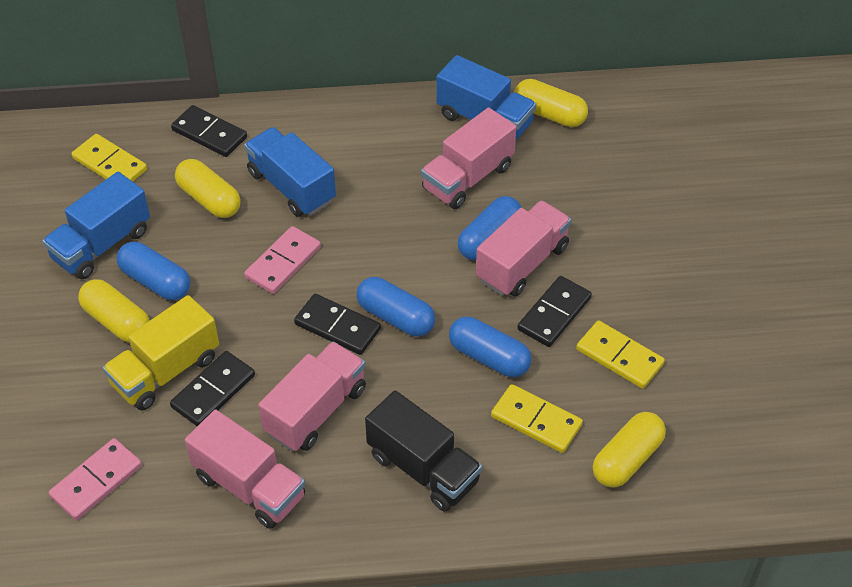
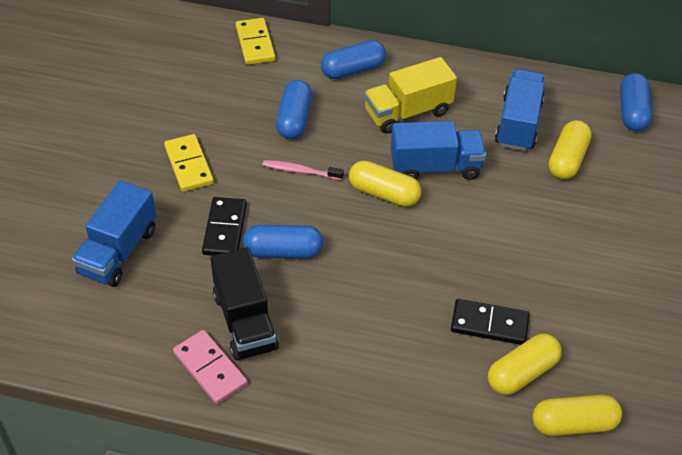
black domino: [170,351,255,426] [171,105,247,157] [294,294,381,355] [517,276,592,347] = 4 -> [202,197,247,256] [451,299,529,345] = 2
pink domino: [49,438,142,520] [244,226,321,294] = 2 -> [173,330,248,404] = 1
pink toothbrush: none = 0 -> [263,160,344,180] = 1
pink truck: [185,410,305,529] [258,342,366,451] [421,108,516,209] [476,200,571,297] = 4 -> none = 0
yellow domino: [71,134,147,182] [491,384,583,453] [576,320,665,389] = 3 -> [164,134,214,192] [236,18,275,65] = 2

